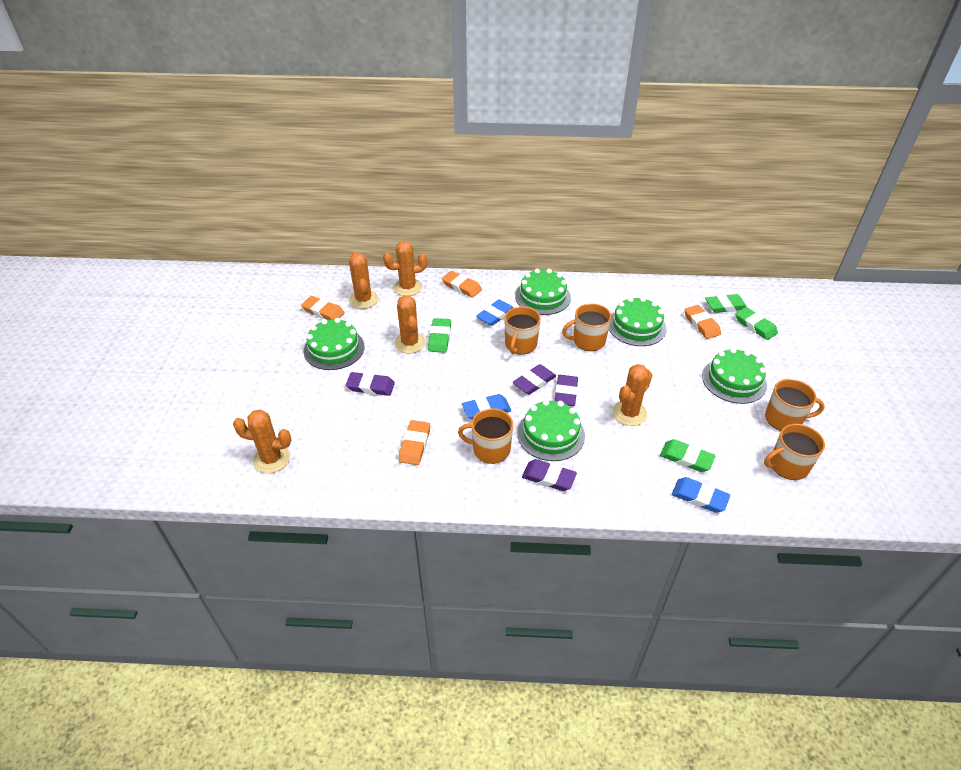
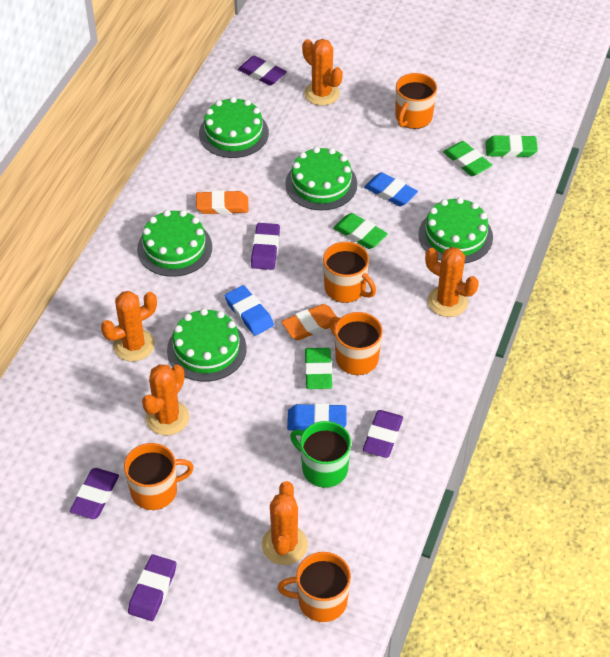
green mug: none = 0 -> [290,421,351,488] = 1
orange eraser: [301,296,345,320] [399,420,430,465] [442,271,482,298] [684,305,721,339] = 4 -> [196,190,249,214] [281,304,337,340] = 2
purple eraser: [346,372,395,396] [513,364,556,395] [522,459,577,491] [555,375,578,406] = 4 -> [70,468,119,519] [128,555,176,621] [238,56,287,86] [251,223,280,270] [363,410,403,458] = 5

